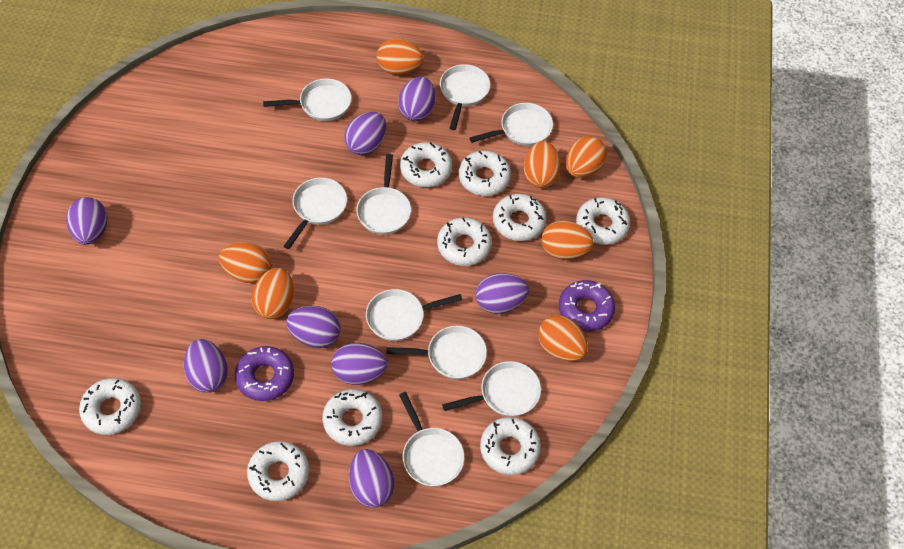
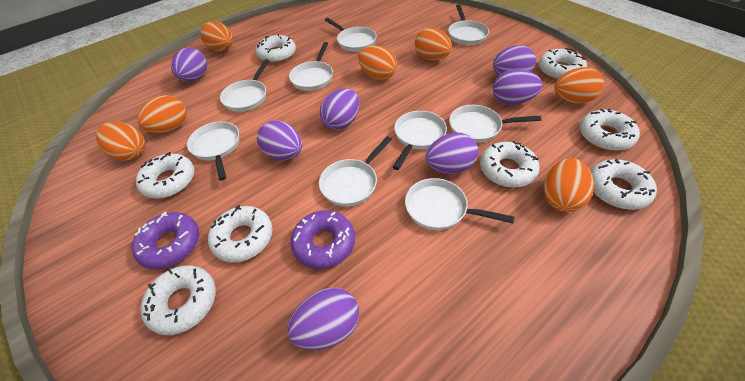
purple egg: [66,197,107,245] [184,339,228,393] [286,306,341,348] [332,343,388,385] [344,112,386,155] [349,449,394,508] [398,77,435,121] [476,273,529,314] = 8 -> [171,47,207,82] [257,120,302,160] [287,287,359,350] [320,88,359,130] [425,132,478,174] [493,45,536,75] [493,69,542,105] = 7
white donut: [79,378,141,435] [247,441,309,501] [322,389,382,446] [400,142,452,187] [437,217,492,266] [459,151,511,196] [480,417,541,475] [493,194,547,241] [576,197,630,245] = 9 -> [136,152,194,199] [140,265,216,335] [208,205,272,263] [256,34,296,63] [480,141,540,188] [539,48,587,80] [579,109,640,151] [590,159,657,210] = 8

